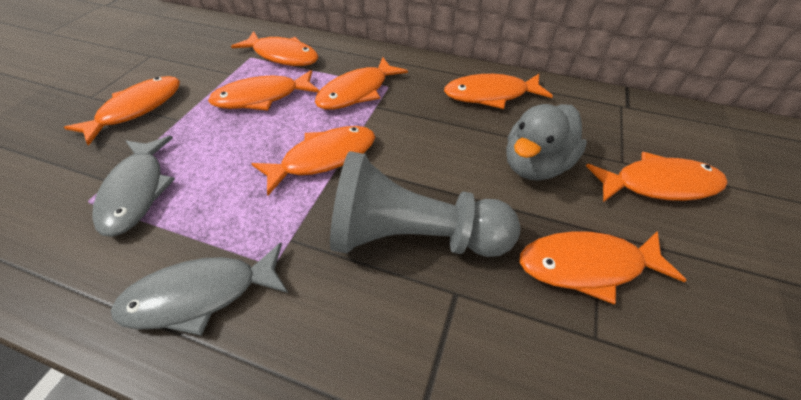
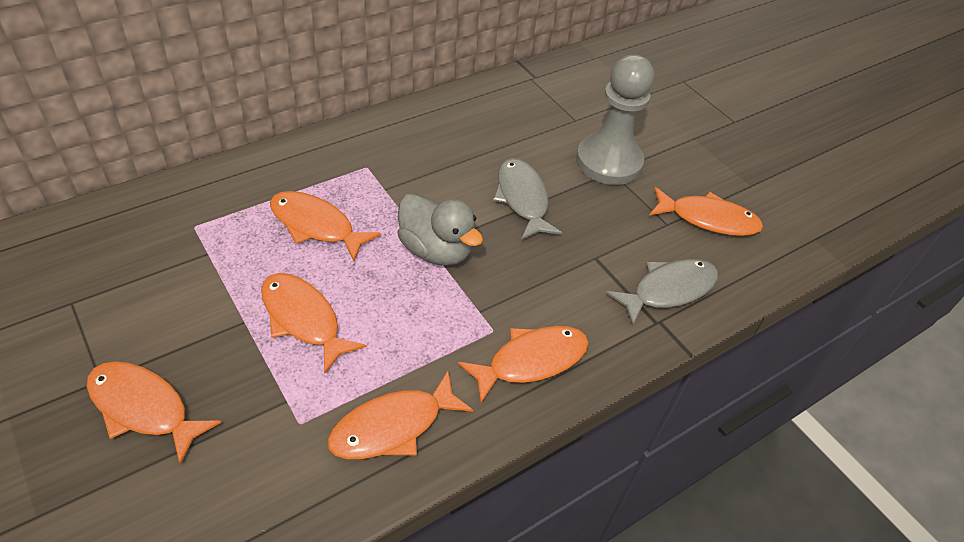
orange fish: [64,76,180,146] [208,70,320,110] [231,31,318,66] [251,126,375,195] [315,57,408,110] [444,74,553,109] [520,231,687,304] [586,152,727,202] = 8 -> [86,361,221,464] [261,273,366,374] [270,191,381,261] [327,371,473,459] [458,326,589,403] [650,187,763,236] = 6

